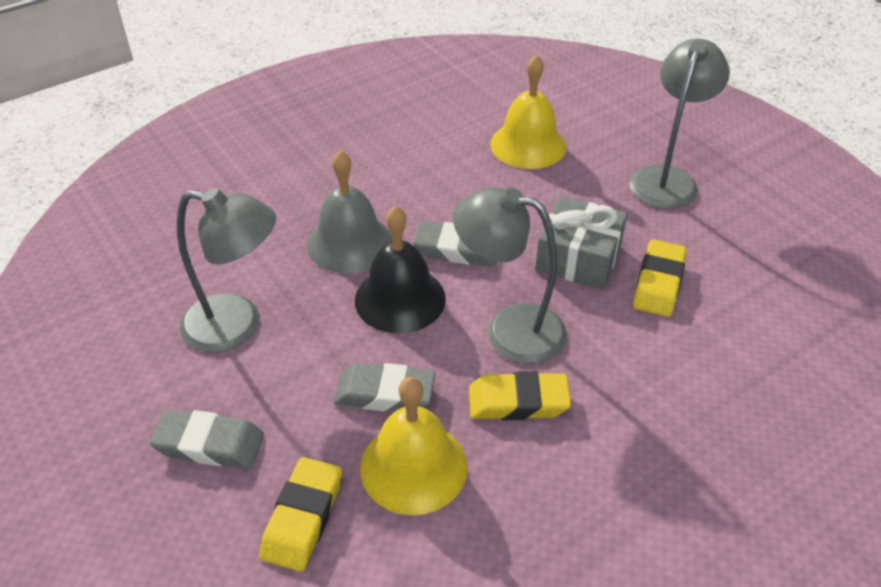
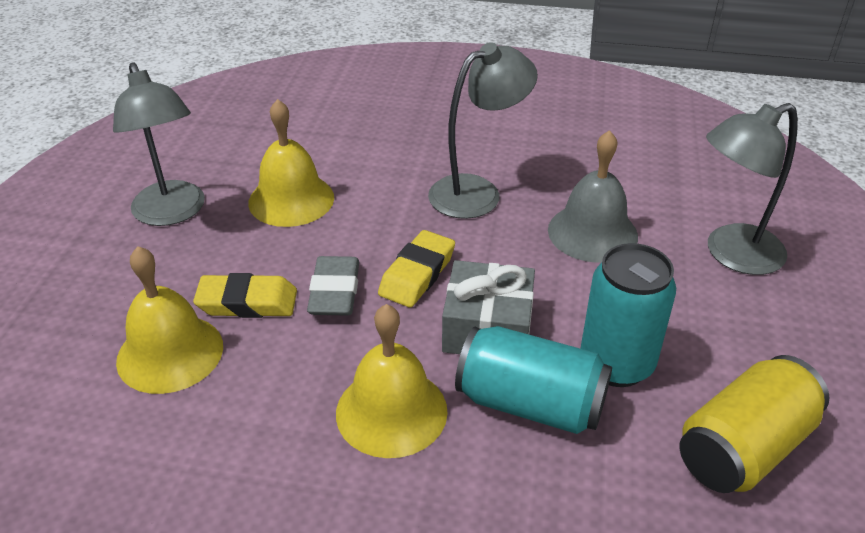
black bell: [355,206,446,334] = 1 -> none = 0
grey eraser: [150,409,264,468] [334,363,436,411] [413,221,497,267] = 3 -> [307,256,359,316] = 1
turquoise can: none = 0 -> [455,326,612,434] [580,243,676,387] = 2
yellow bell: [360,377,468,515] [490,54,567,169] = 2 -> [116,246,223,394] [248,99,334,227] [336,304,448,458] = 3
yellow can: none = 0 -> [680,355,830,493] = 1
yellow eraser: [260,457,342,572] [469,371,571,420] [633,239,687,317] = 3 -> [193,273,297,318] [378,230,455,307] = 2

